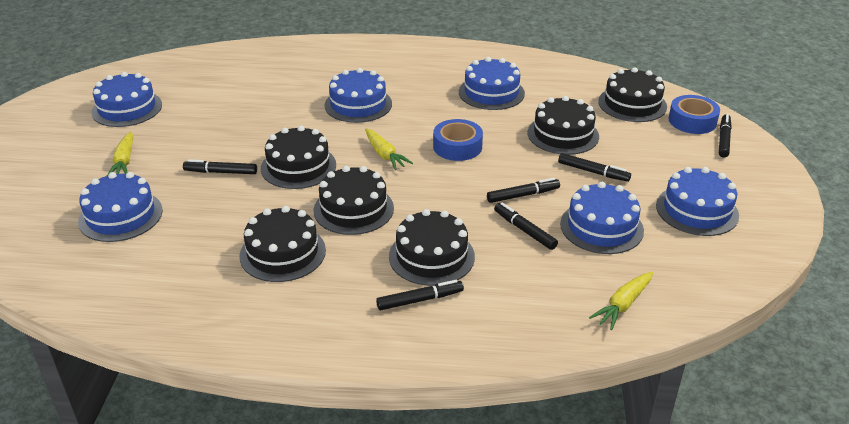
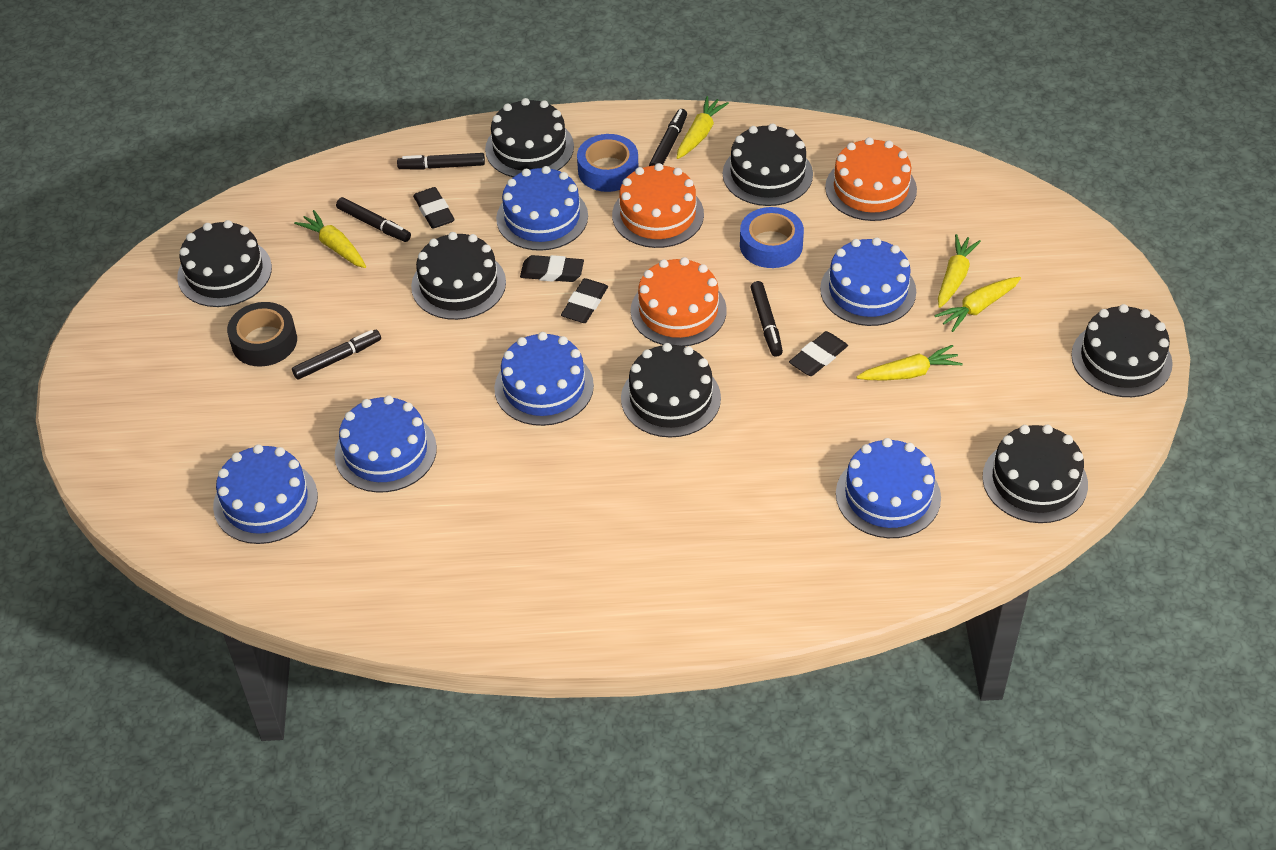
black cake: [239,206,326,282] [261,125,336,189] [313,166,394,235] [389,209,475,286] [528,96,599,155] [598,67,667,122] = 6 -> [177,220,272,307] [411,232,506,320] [485,98,574,177] [621,343,721,437] [723,123,813,206] [983,425,1088,523] [1071,304,1173,397] = 7
black eraser: none = 0 -> [413,187,455,229] [520,255,584,282] [561,278,608,323] [789,331,848,376] = 4
black marker: [183,159,257,174] [376,280,464,310] [487,178,560,203] [494,202,558,250] [558,153,631,182] [719,114,732,157] = 6 -> [292,330,381,380] [336,197,411,242] [397,153,485,170] [649,109,687,166] [750,281,783,357] = 5
black tape: none = 0 -> [227,302,297,367] = 1
orange cake: none = 0 -> [612,163,704,248] [630,257,727,346] [825,137,917,221] = 3
yellow carrot: [107,132,133,176] [365,128,413,170] [589,272,653,330] = 3 -> [294,210,366,268] [677,96,729,159] [856,345,963,380] [934,277,1021,332] [938,234,981,308] = 5

